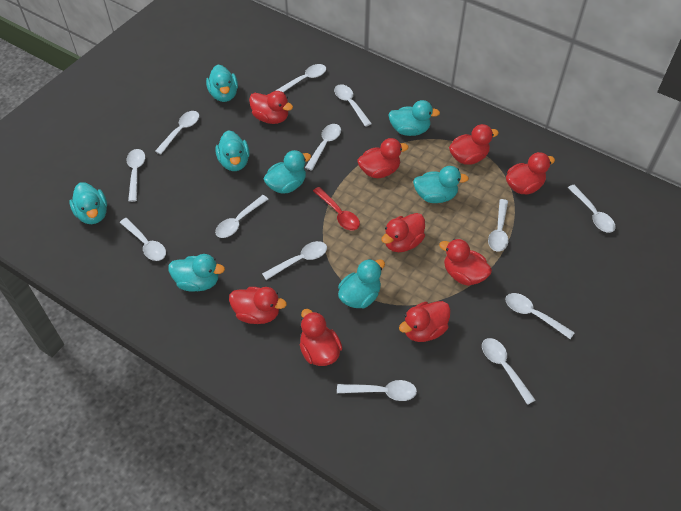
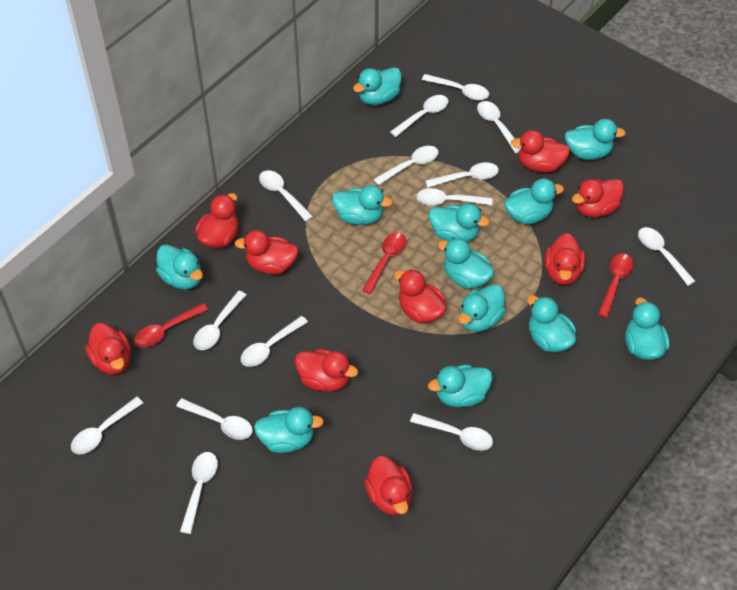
red spoon: [313,187,360,231] = 1 -> [134,303,208,347] [362,232,406,294] [598,253,633,318] = 3
turquoise duck: [70,182,107,224] [168,254,225,292] [206,65,238,102] [215,130,250,171] [264,150,311,194] [338,259,385,308] [388,100,440,136] [413,166,469,203] = 8 -> [156,244,203,289] [254,407,324,453] [332,185,392,225] [353,67,402,105] [428,365,492,407] [429,203,490,242] [438,238,494,289] [458,284,506,332] [504,178,564,224] [527,295,576,352] [565,119,626,160] [625,297,670,360] = 12
white spoon: [120,218,166,261] [127,149,145,202] [155,111,199,155] [215,195,268,238] [262,241,327,280] [275,64,326,92] [305,124,341,171] [334,84,372,127] [337,380,417,401] [482,338,535,405] [488,199,508,252] [505,293,575,339] [568,185,615,233] = 13 -> [71,397,143,454] [176,398,253,440] [180,452,218,534] [193,291,246,350] [241,316,308,367] [259,170,313,222] [373,146,438,186] [390,95,449,137] [410,413,493,450] [417,188,492,206] [422,74,489,100] [425,162,499,188] [477,101,521,153] [638,227,695,286] = 14

